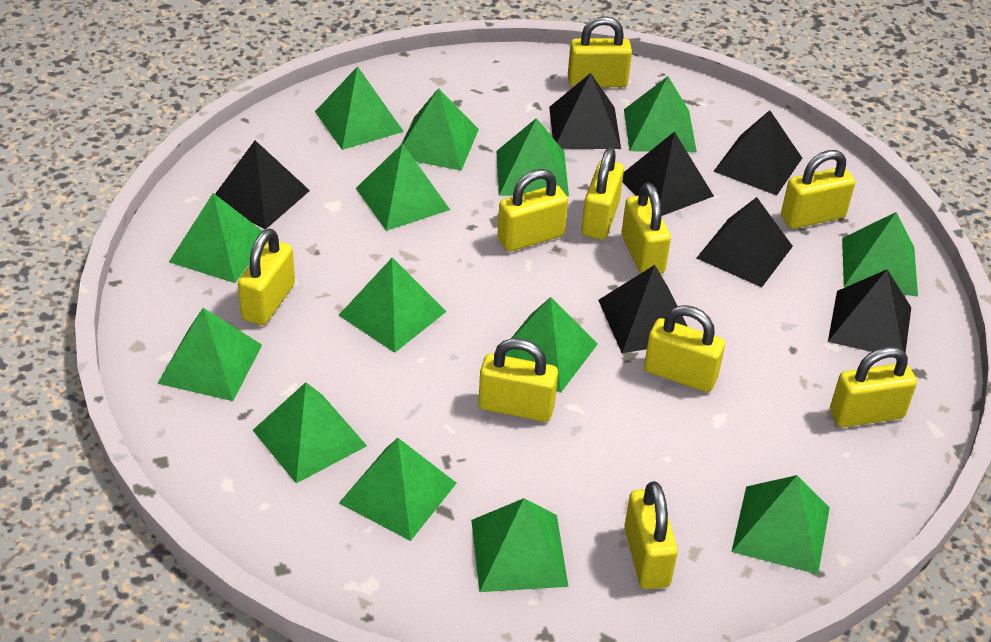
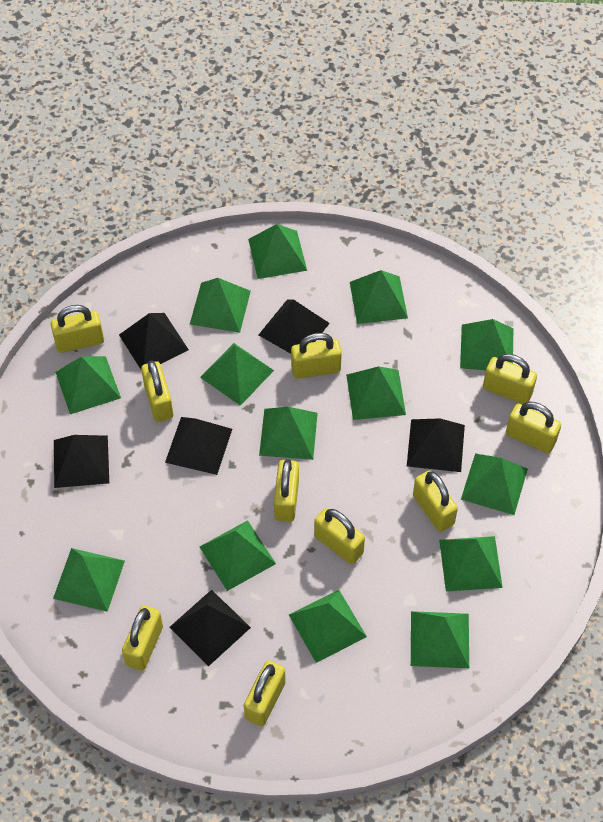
black pyramid: [215,140,310,229] [549,73,621,149] [598,265,688,353] [622,131,714,216] [697,197,793,287] [714,110,802,195] [828,269,911,353] = 7 -> [54,435,109,488] [119,313,189,369] [165,417,232,475] [169,590,251,666] [259,299,330,354] [407,418,465,472] = 6

